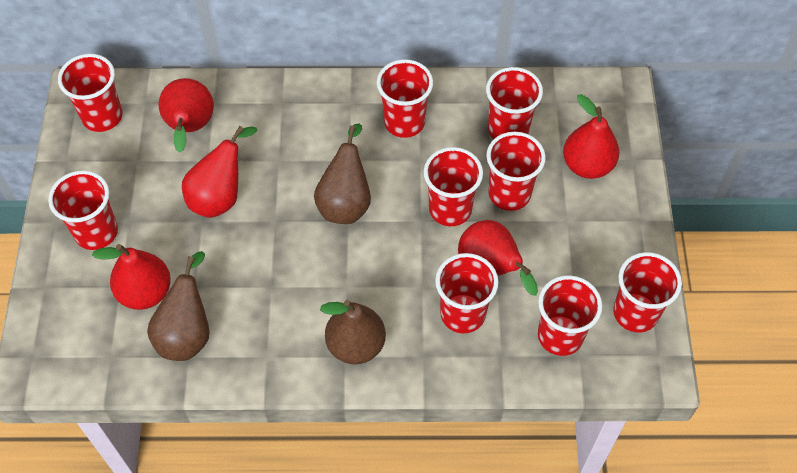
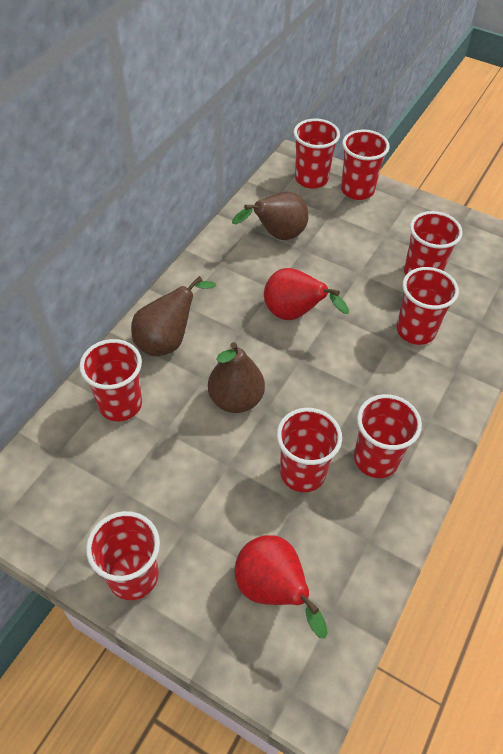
red cup: [48,170,118,250] [58,54,123,132] [377,59,433,138] [424,147,483,226] [435,253,499,333] [486,67,543,139] [486,132,546,211] [538,275,602,356] [613,252,682,333] = 9 -> [80,339,142,421] [86,511,160,600] [277,408,342,492] [293,118,340,189] [341,129,390,200] [354,394,422,478] [397,267,459,345] [404,211,463,276] = 8
red pear: [92,244,171,310] [159,78,214,153] [182,126,257,218] [458,220,538,296] [563,94,619,179] = 5 -> [235,535,328,639] [264,268,349,320] = 2

